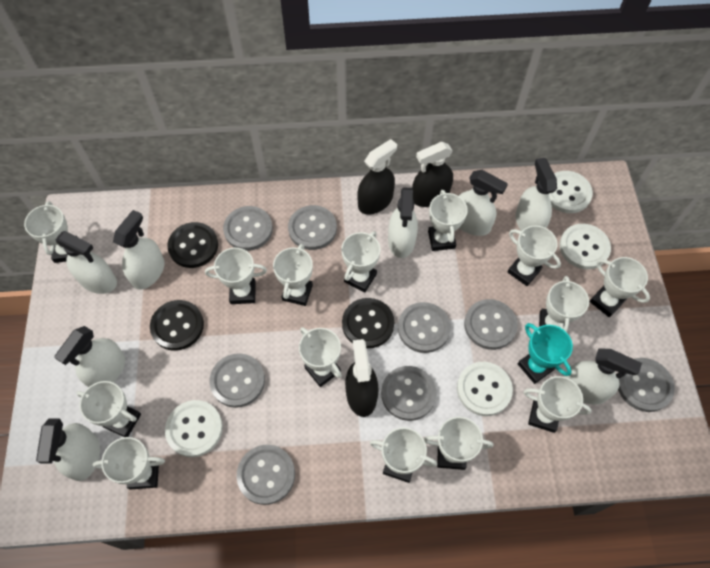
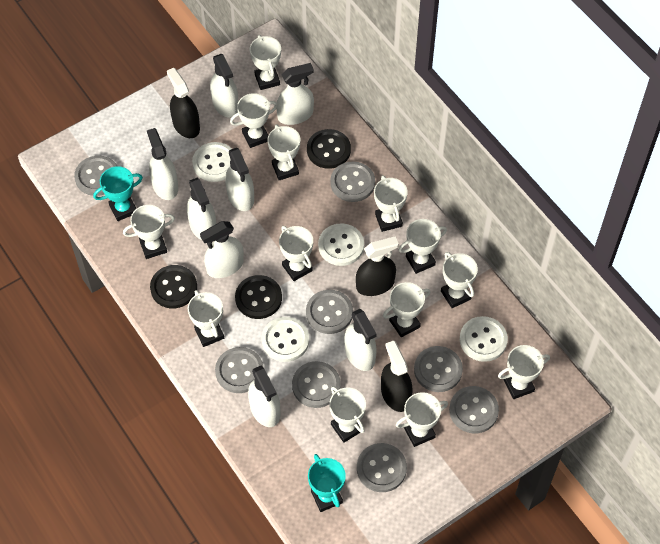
turquoise trophy: [518,323,573,384] = 1 -> [93,166,143,221] [308,454,346,512] = 2
white trophy: [24,201,77,263] [76,381,141,437] [93,437,165,490] [205,248,267,304] [273,244,313,306] [299,327,342,387] [341,231,381,292] [370,428,437,483] [424,417,493,470] [428,190,468,251] [508,225,561,286] [523,376,592,433] [539,276,589,332] [589,257,650,317] = 14 -> [123,205,175,259] [188,290,224,347] [230,93,278,148] [250,35,281,90] [267,125,300,180] [279,226,313,281] [329,386,366,442] [374,175,408,232] [383,282,430,337] [396,392,448,447] [399,219,447,274] [441,252,478,308] [498,345,550,399] = 13

